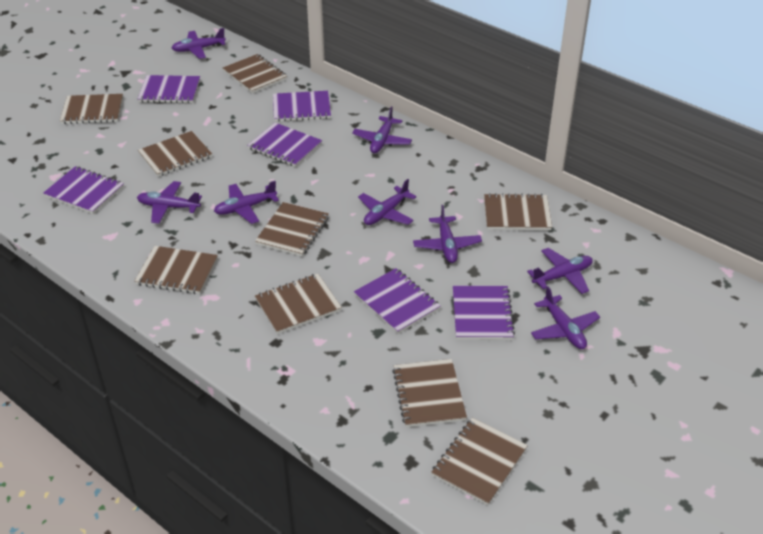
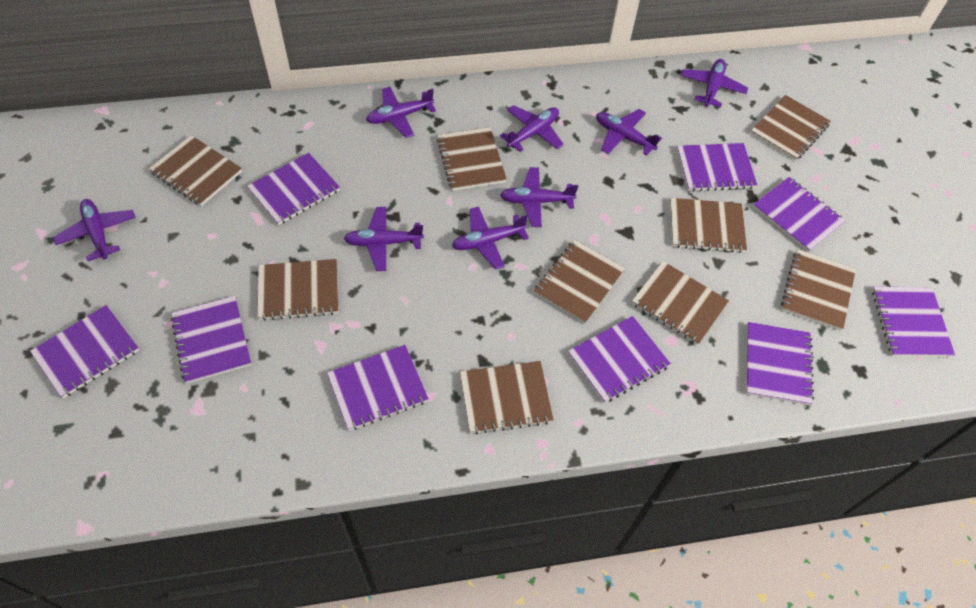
purple notebook: [43,166,124,214] [138,75,200,103] [247,123,322,167] [273,91,331,122] [354,268,441,334] [453,286,515,340] = 6 -> [30,305,139,398] [171,296,251,384] [247,153,340,225] [327,345,429,431] [568,316,671,403] [677,143,757,192] [746,322,814,405] [753,177,846,252] [872,286,955,357] = 9

